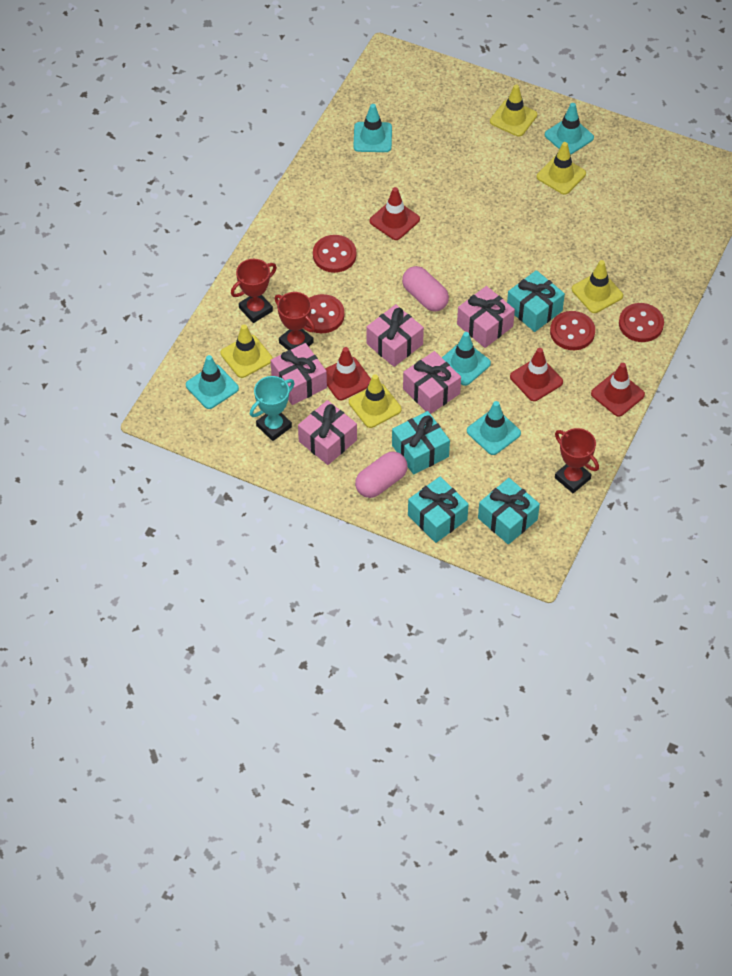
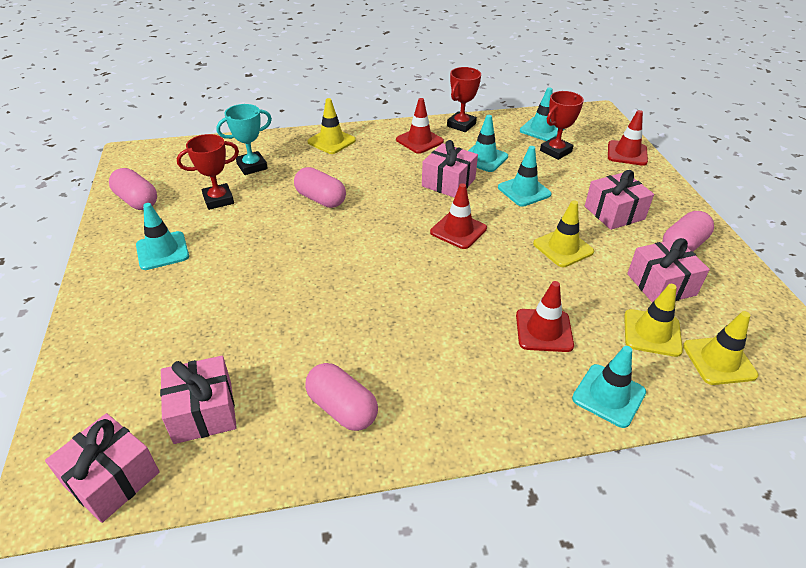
pink capsule: [355,452,408,498] [402,266,449,312] = 2 -> [109,168,157,210] [294,167,346,208] [305,363,378,431] [663,211,714,252] = 4
red button: [306,294,345,333] [313,235,356,273] [550,311,595,350] [619,303,664,342] = 4 -> none = 0
turquoise gift: [392,411,450,475] [408,476,469,543] [478,478,540,545] [507,270,565,332] = 4 -> none = 0
yellow traffic cone: [221,325,273,378] [349,374,401,428] [490,85,537,137] [537,142,586,195] [572,260,623,313] = 5 -> [308,98,356,154] [533,200,594,267] [624,284,683,357] [683,311,758,385] = 4

